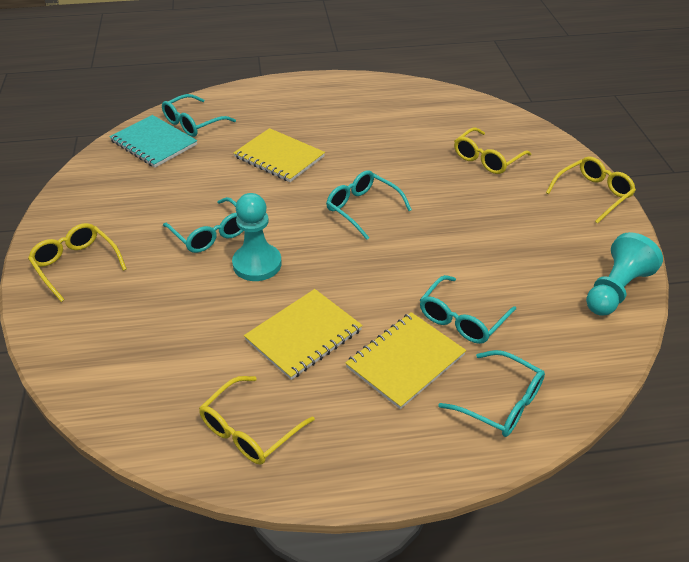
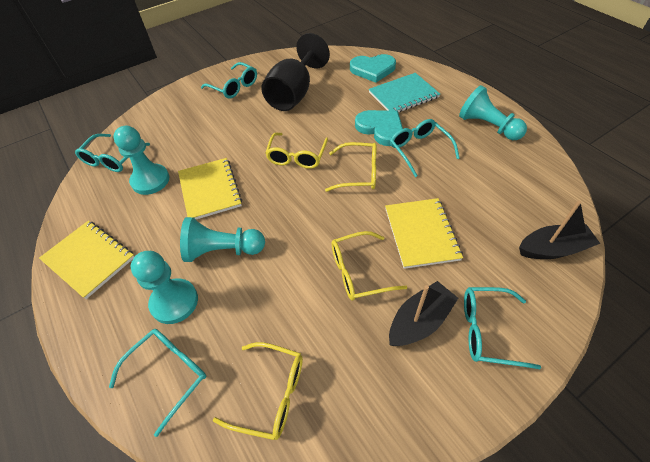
black boat: none = 0 -> [389,281,458,346] [519,201,600,259] = 2
black goblet: none = 0 -> [261,33,330,111] = 1
turquoise heart: none = 0 -> [350,54,396,83] [355,110,403,146] = 2
turquoise pawn: [232,193,282,281] [586,232,663,316] = 2 -> [113,126,169,195] [131,251,198,324] [180,217,265,262] [459,85,527,140] = 4

